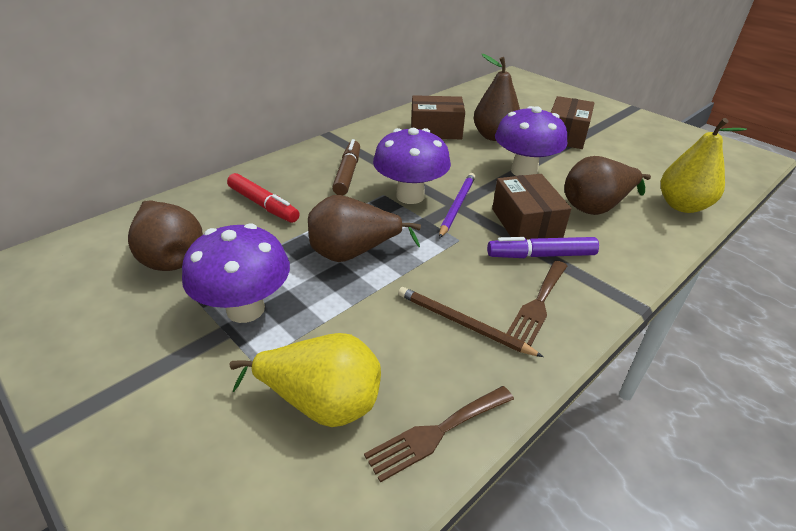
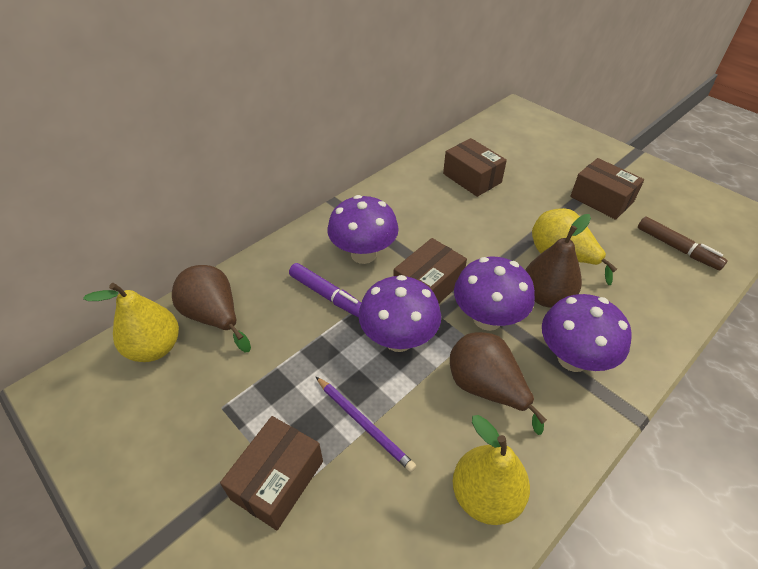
brown box: [411,95,465,139] [492,174,572,240] [551,96,595,149] = 3 -> [220,416,323,530] [393,238,467,303] [443,138,507,197] [570,158,644,220] = 4
brown fork: [364,386,514,483] [506,260,567,346] = 2 -> none = 0
brown pear: [128,200,203,271] [308,195,421,262] [473,54,520,141] [564,156,651,215] = 4 -> [172,265,251,352] [450,332,547,435] [526,214,591,308] = 3
brown pencil: [398,287,543,357] = 1 -> none = 0
purple mushroom: [182,223,290,323] [373,128,451,204] [495,106,567,176] = 3 -> [328,195,399,264] [359,275,441,352] [454,257,535,331] [542,294,632,372] = 4
red marker: [227,173,300,223] = 1 -> none = 0
yellow pear: [229,333,381,427] [661,118,747,213] = 2 -> [83,283,179,362] [453,415,530,525] [532,208,617,285] = 3

